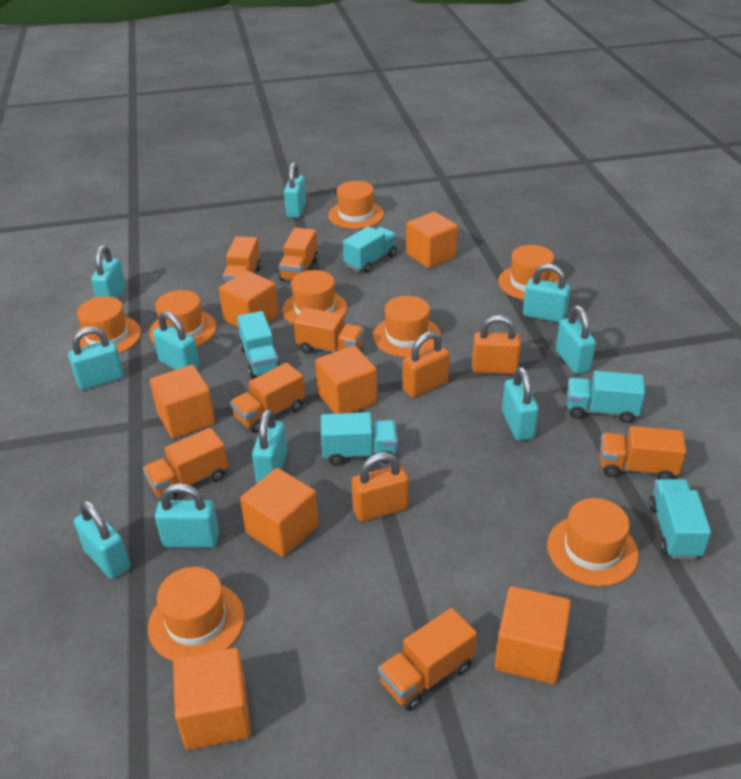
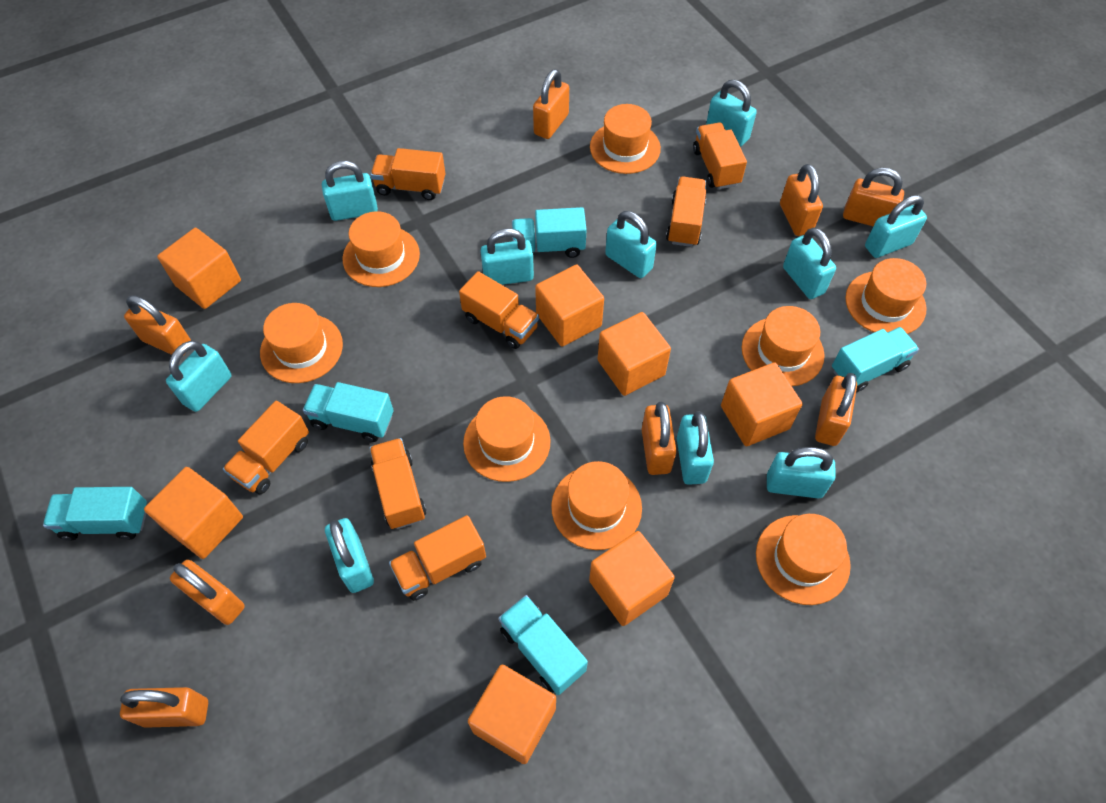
orange padlock: [351,452,409,522] [403,331,450,398] [472,315,521,374] = 3 -> [120,687,208,728] [124,295,191,355] [170,560,245,625] [533,69,569,139] [641,402,677,475] [780,164,823,236] [815,373,857,446] [843,168,904,226] = 8

